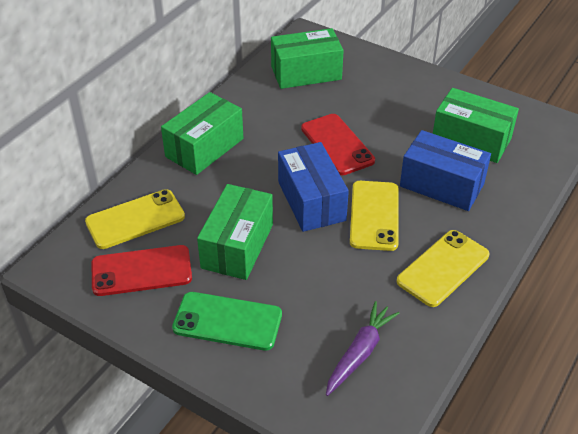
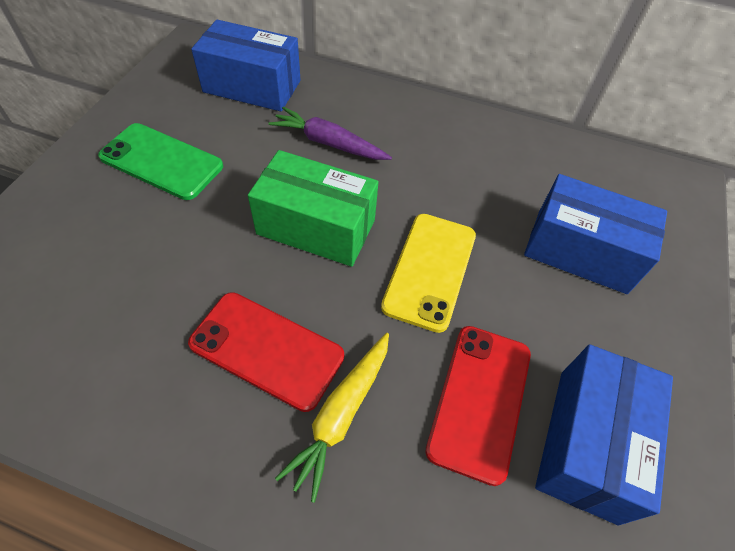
blue box: [278,142,349,232] [400,130,491,211] = 2 -> [191,20,301,111] [524,174,667,294] [535,344,673,525] = 3
green box: [161,92,243,175] [197,184,273,280] [271,28,344,89] [433,88,519,163] = 4 -> [248,150,378,267] = 1
yellow carrot: none = 0 -> [275,333,389,503] = 1
yellow phone: [85,189,185,249] [350,181,399,251] [397,230,490,307] = 3 -> [381,214,476,333] = 1

